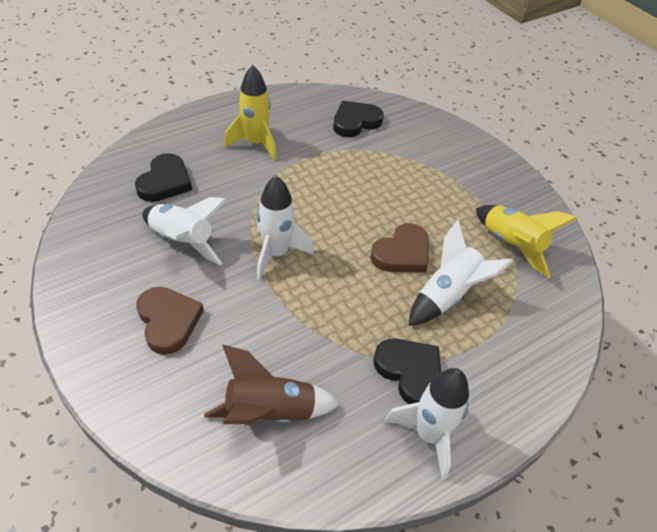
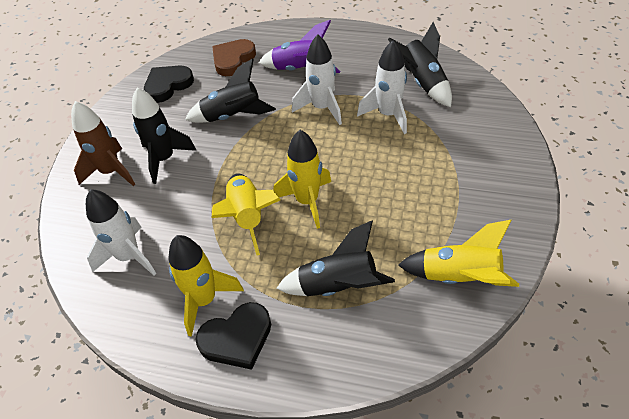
black heart: [135,153,192,202] [333,101,384,137] [373,338,441,404] = 3 -> [144,66,194,103] [196,302,271,370] = 2
black rocket: none = 0 -> [132,88,196,184] [185,58,276,123] [276,220,395,296] [388,22,452,107] = 4
brown heart: [137,287,204,355] [370,223,429,273] = 2 -> [212,39,256,76] = 1
purple rocket: none = 0 -> [259,20,340,73] = 1
white rocket: [142,197,227,265] [257,175,314,280] [385,368,469,480] [409,220,513,326] = 4 -> [86,189,156,276] [292,35,342,125] [357,40,407,134] = 3
yellow rocket: [224,65,277,160] [476,205,578,278] = 2 -> [169,235,244,337] [212,173,281,255] [273,130,331,229] [398,220,519,287] = 4

